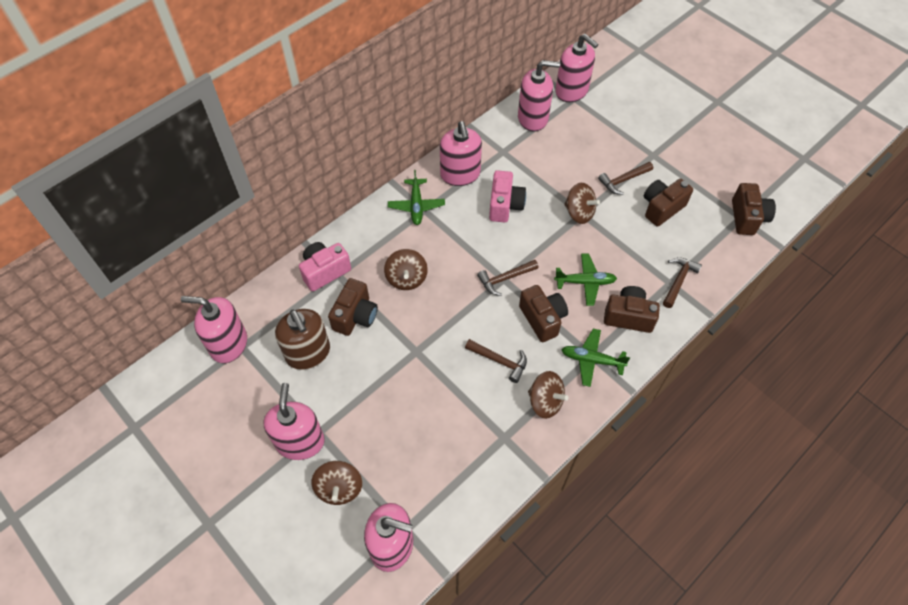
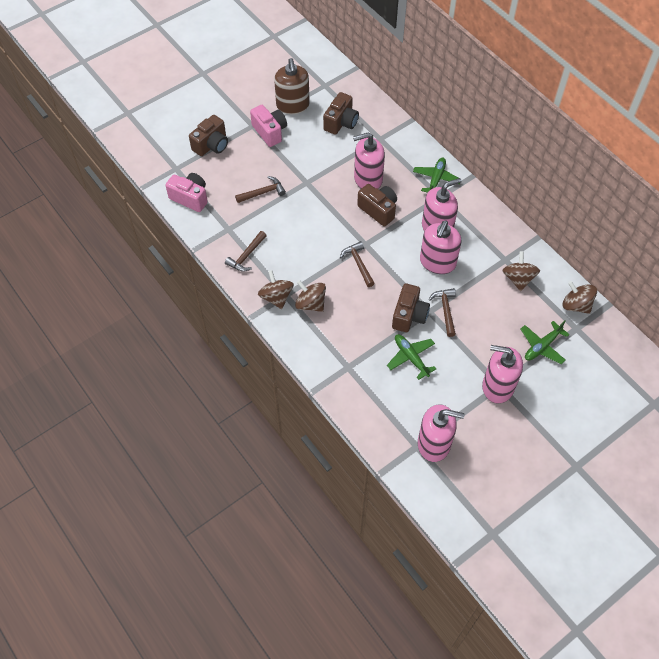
brown camera: [328,278,378,336] [519,285,568,342] [604,286,660,333] [644,179,693,227] [732,183,776,235] = 5 -> [189,115,228,156] [323,92,359,135] [357,184,397,226] [392,284,430,332] = 4
pink soap dispenser: [181,296,247,363] [264,383,325,460] [364,503,413,572] [440,121,482,186] [518,60,560,132] [555,34,599,102] = 6 -> [353,132,385,189] [418,404,464,462] [420,220,462,274] [422,178,462,231] [482,345,523,404] = 5

